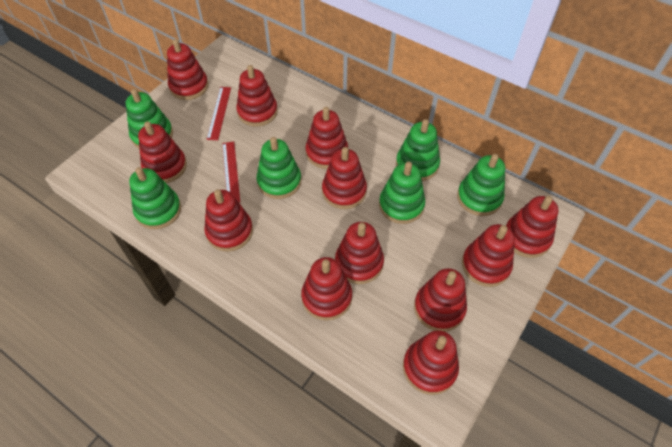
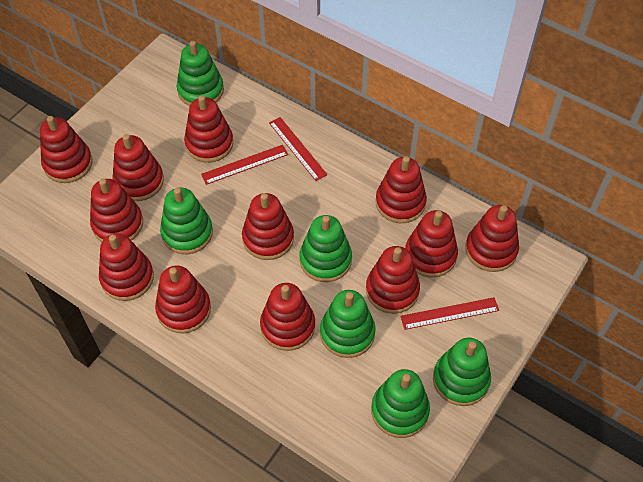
red ruler: [206,87,231,140] [222,142,240,203] = 2 -> [201,145,288,185] [269,117,327,181] [401,297,499,330] = 3

